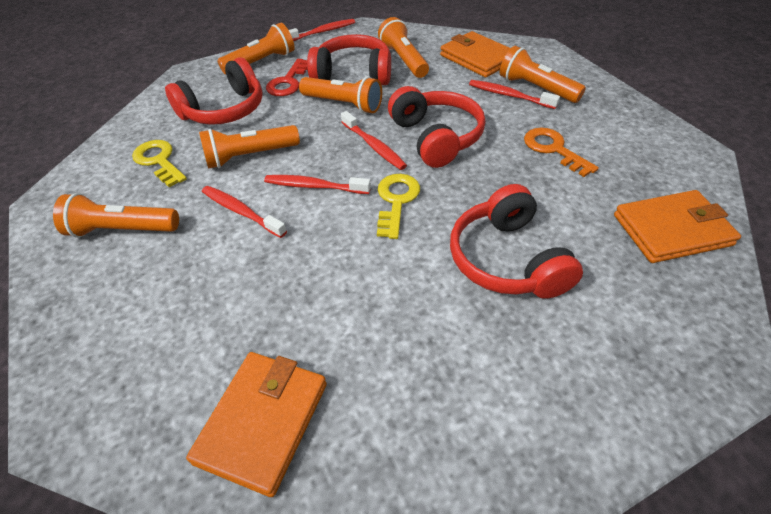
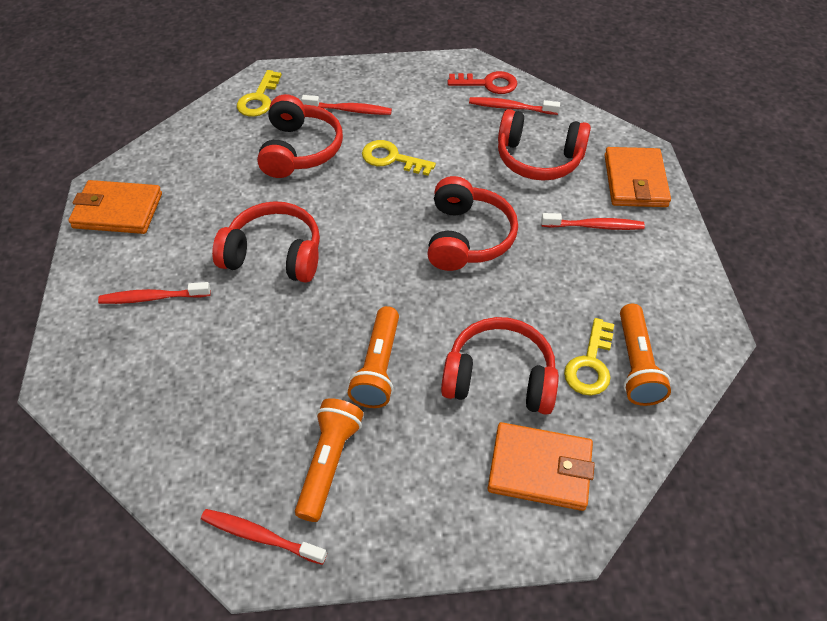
orange flashlight: [53,193,179,238] [199,125,300,169] [217,23,295,74] [299,76,382,114] [378,17,429,78] [500,46,586,103] = 6 -> [295,398,364,522] [348,306,399,408] [620,304,671,406] = 3
orange key: [524,128,599,177] = 1 -> none = 0
red headphones: [165,57,263,125] [307,34,391,85] [388,86,485,168] [450,184,583,299] = 4 -> [212,201,320,283] [257,94,343,178] [427,176,518,271] [441,317,559,415] [498,109,591,181] = 5
yellow key: [132,140,187,187] [377,174,420,239] = 2 -> [237,70,282,117] [362,140,436,176] [564,318,614,395] = 3

